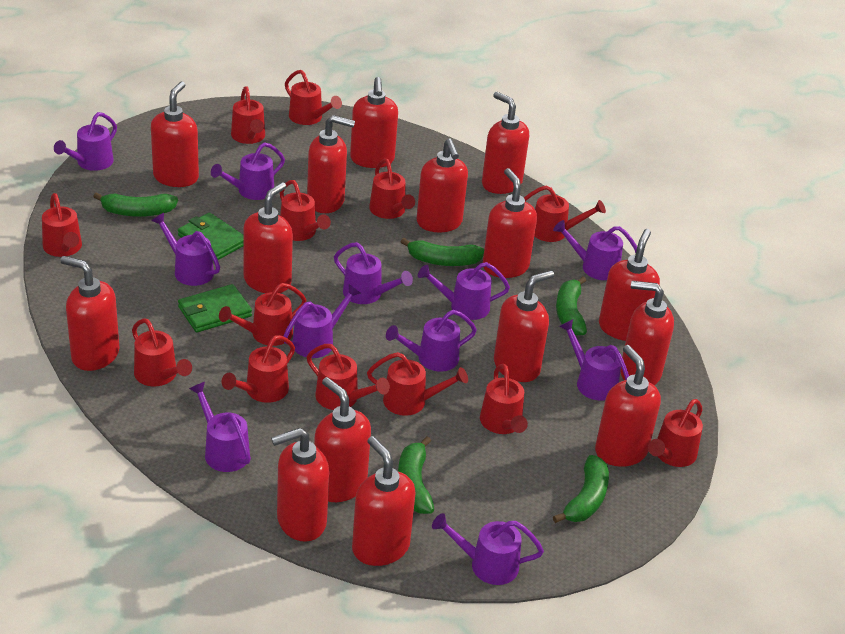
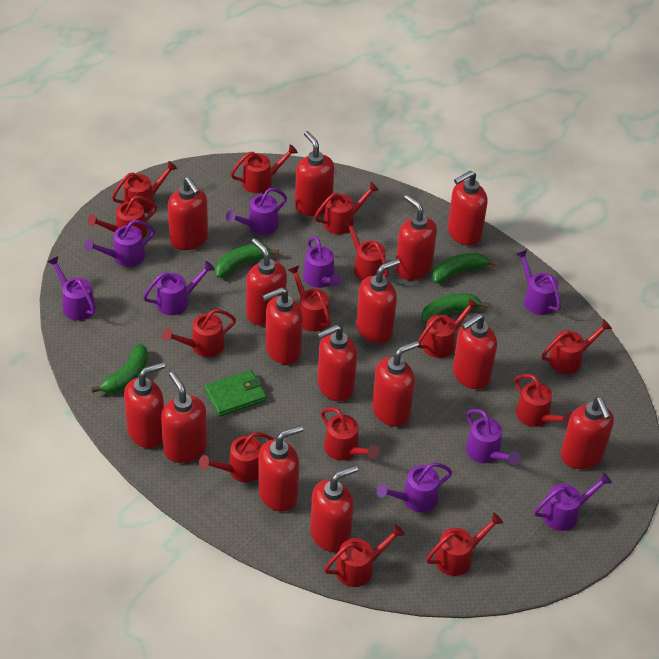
green banana: [93,192,178,217] [398,437,434,514] [400,238,484,266] [553,455,609,523] [556,276,587,336] = 5 -> [91,344,148,393] [215,244,279,278] [421,293,490,324] [432,253,497,284] = 4
green wallet: [178,213,243,260] [178,284,252,333] = 2 -> [204,370,266,417] = 1
purple watering can: [54,112,117,171] [151,213,220,286] [189,382,251,472] [211,142,285,200] [283,284,361,358] [334,242,413,304] [386,310,477,372] [418,262,510,320] [432,513,544,585] [553,220,637,280] [559,319,629,401] = 11 -> [47,256,96,321] [85,220,155,267] [143,261,215,315] [226,188,287,235] [303,237,342,288] [376,463,452,512] [466,409,520,465] [516,250,561,315] [534,472,612,531] = 9
red watering can: [42,193,82,257] [132,318,192,386] [219,283,307,346] [221,335,295,403] [231,87,265,144] [280,180,331,241] [285,70,342,125] [307,344,390,410] [367,352,468,416] [369,159,415,219] [480,364,528,434] [524,185,606,242] [648,399,703,467] = 13 -> [88,196,157,238] [112,161,177,213] [163,309,236,357] [199,432,274,482] [231,144,298,193] [288,265,331,332] [314,182,379,234] [321,407,379,461] [324,524,405,587] [343,219,388,281] [418,298,479,358] [426,512,503,576] [515,374,572,427] [542,319,612,374] = 14

